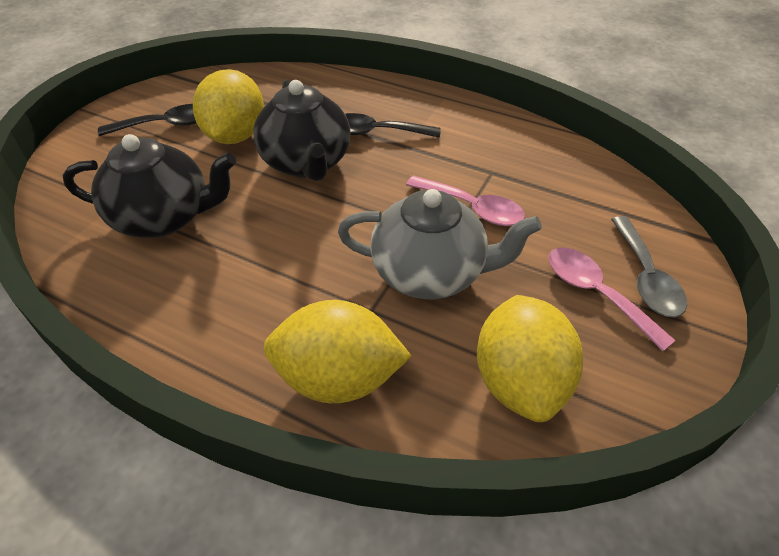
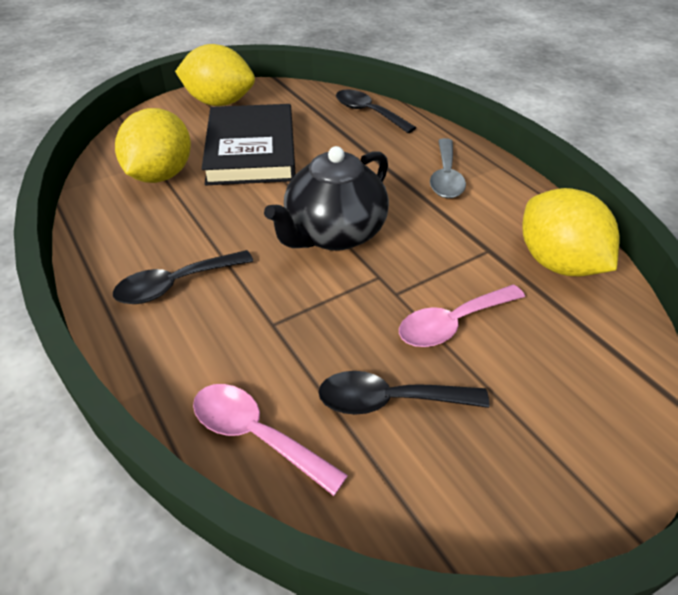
black book: none = 0 -> [202,104,296,185] = 1
black spoon: [98,104,196,136] [345,113,441,138] = 2 -> [113,250,253,304] [318,371,489,415] [336,89,416,133] = 3
black teapot: [62,134,236,238] [253,80,351,181] = 2 -> [264,146,389,251] = 1
grey teapot: [338,189,542,299] = 1 -> none = 0

